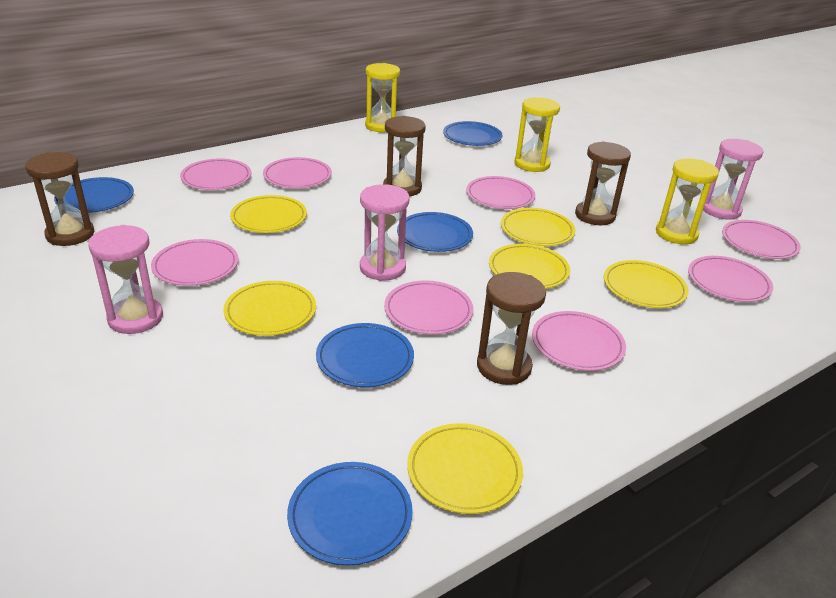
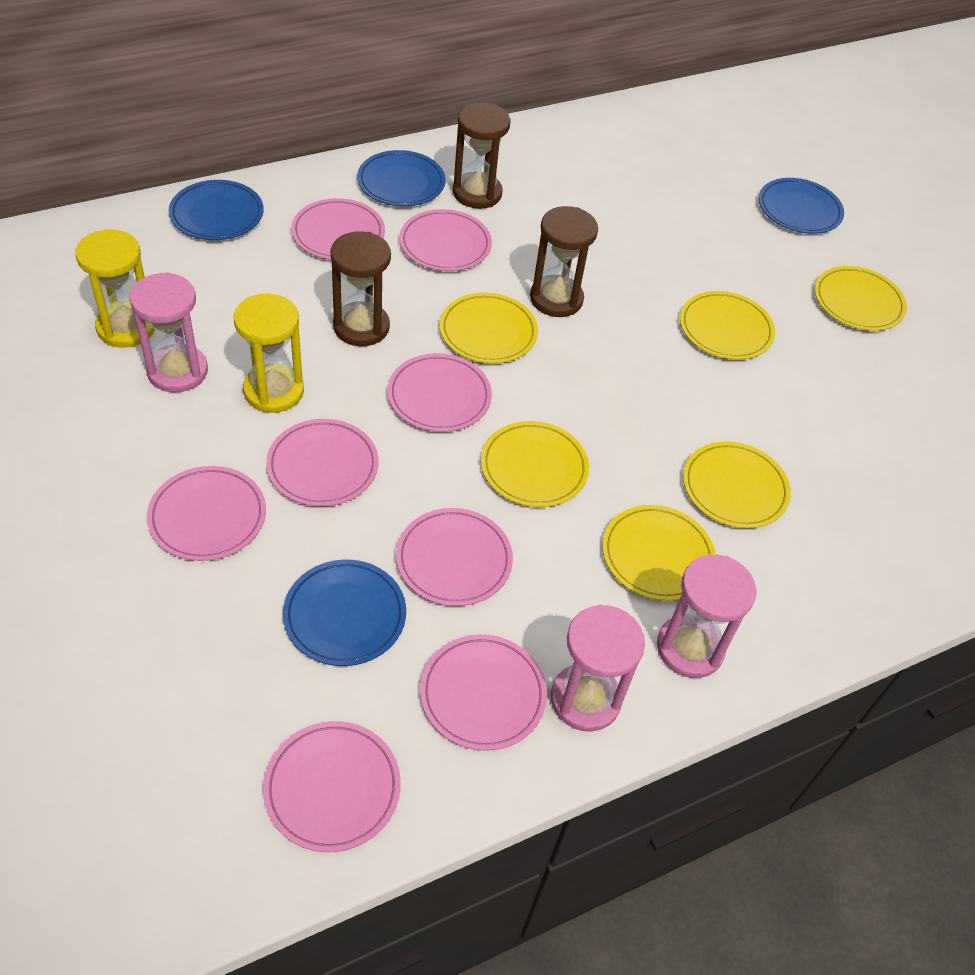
blue plate: [54,177,134,213] [287,462,413,566] [316,323,414,387] [397,212,473,252] [443,121,503,146] = 5 -> [169,180,263,240] [283,559,406,666] [357,150,446,206] [759,178,844,234] = 4
brown hourglass: [25,152,94,246] [383,116,426,197] [477,272,546,385] [575,141,631,225] = 4 -> [330,231,391,346] [453,102,511,209] [530,206,598,317] = 3
yellow hourglass: [365,63,400,132] [514,97,560,172] [656,159,719,244] = 3 -> [75,229,155,348] [234,294,304,413] = 2

